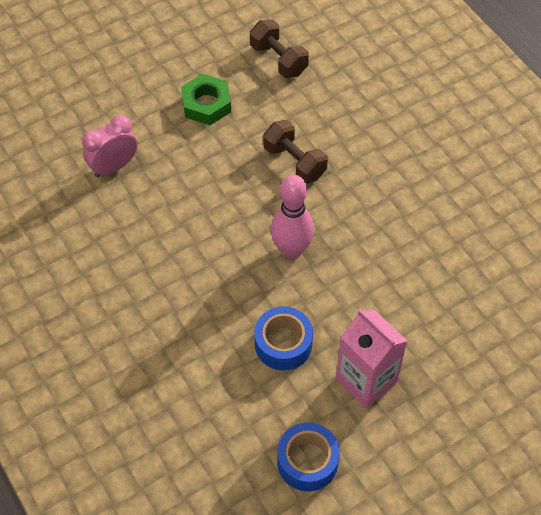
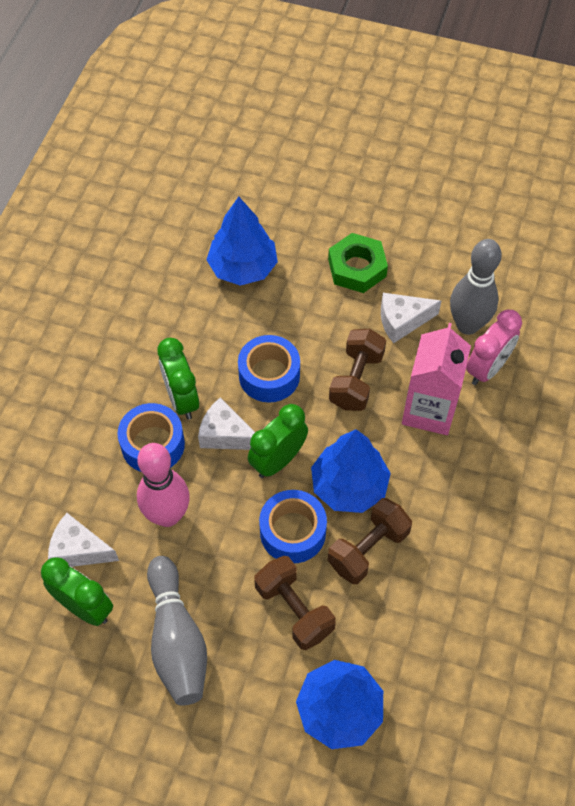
blue tape: [254,306,313,371] [277,423,340,491] = 2 -> [118,403,185,472] [238,335,300,403] [259,490,327,563] = 3
blue tree: none = 0 -> [207,197,278,286] [296,660,383,749] [311,429,391,513] = 3
brown dumbbell: [250,19,309,78] [263,120,328,184] = 2 -> [254,556,336,650] [328,498,412,584] [329,329,386,411] = 3
green clock: none = 0 -> [41,557,113,626] [157,338,199,420] [248,404,308,478] = 3
grey bowling pin: none = 0 -> [147,556,207,706] [450,239,502,335] = 2
white cheese: none = 0 -> [48,513,119,567] [198,397,255,450] [381,293,441,343] = 3

